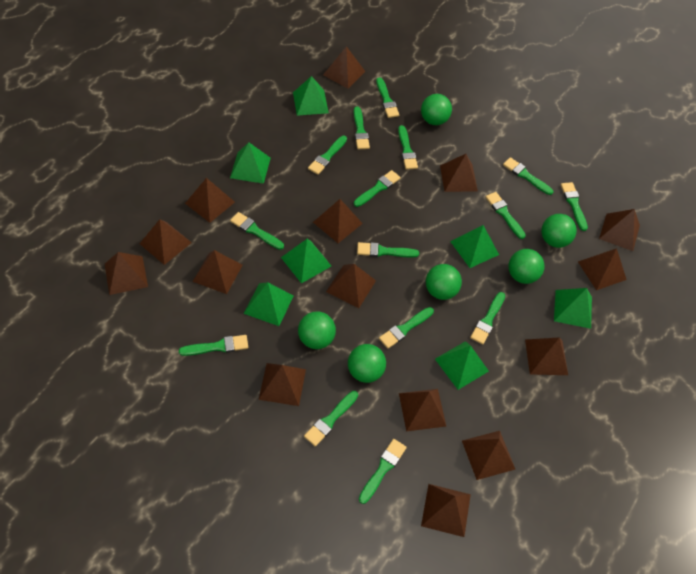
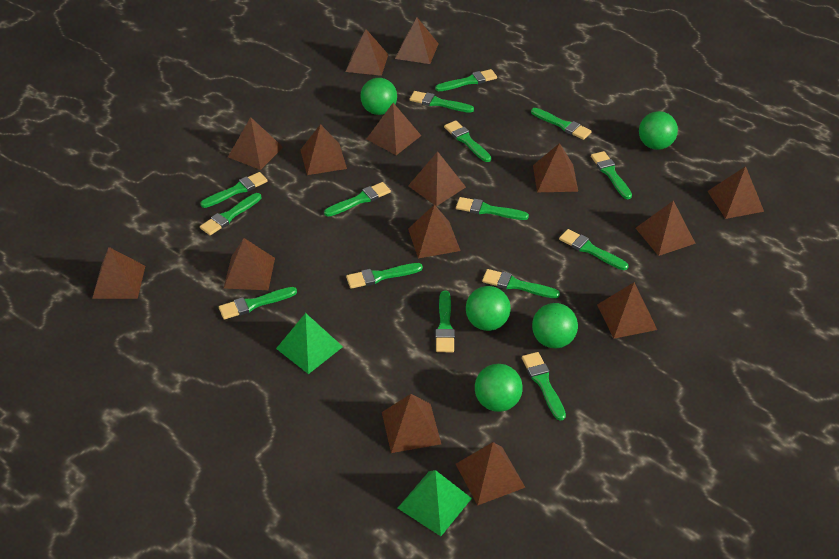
green ball: [298,312,336,349] [348,344,386,383] [421,94,452,125] [426,264,462,300] [509,249,544,284] [541,214,577,248] = 6 -> [360,78,397,115] [466,286,511,331] [475,364,523,412] [532,303,578,349] [639,111,678,150] = 5
green pyramid: [230,142,271,184] [244,282,294,326] [281,239,331,283] [293,76,329,116] [435,341,489,390] [450,225,499,268] [554,288,592,329] = 7 -> [276,313,343,374] [398,470,472,536] = 2

